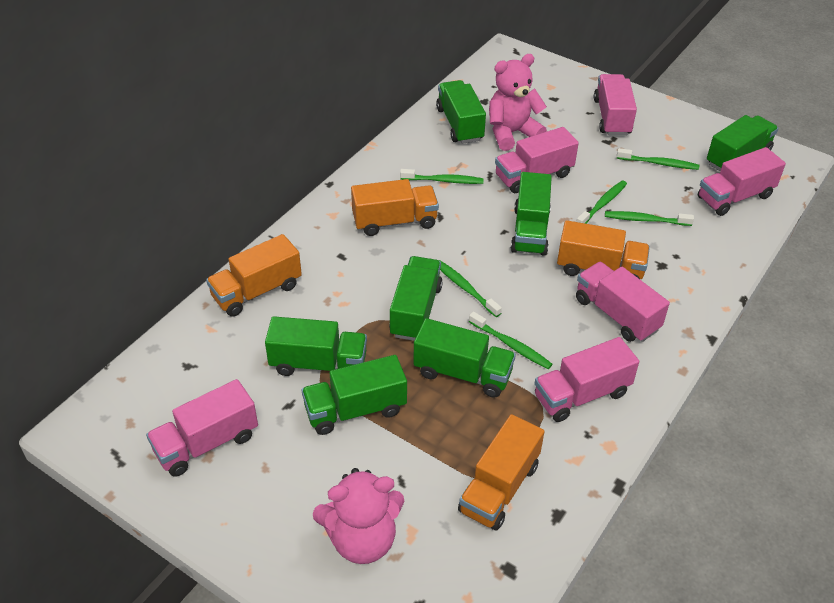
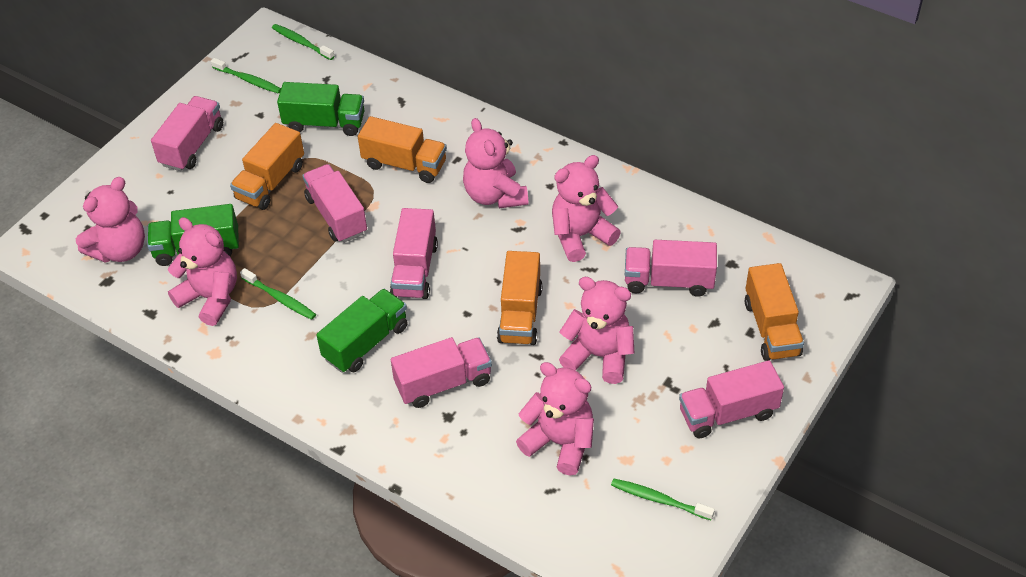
green toothbrush: [400,169,484,184] [438,260,502,317] [469,311,552,369] [576,180,627,224] [605,211,694,226] [617,148,699,170] = 6 -> [211,58,281,94] [240,268,316,320] [272,24,335,60] [611,479,715,520] = 4
green truck: [265,316,367,376] [302,355,407,435] [389,256,443,341] [413,318,516,398] [436,80,486,144] [511,172,552,256] [707,115,778,171] = 7 -> [147,204,239,266] [277,82,365,136] [317,289,408,373] = 3
pink teddy bear: [313,468,405,564] [489,54,547,151] = 2 -> [76,177,145,263] [168,217,237,326] [463,118,528,208] [516,362,594,476] [552,155,621,262] [559,277,634,384] = 6

